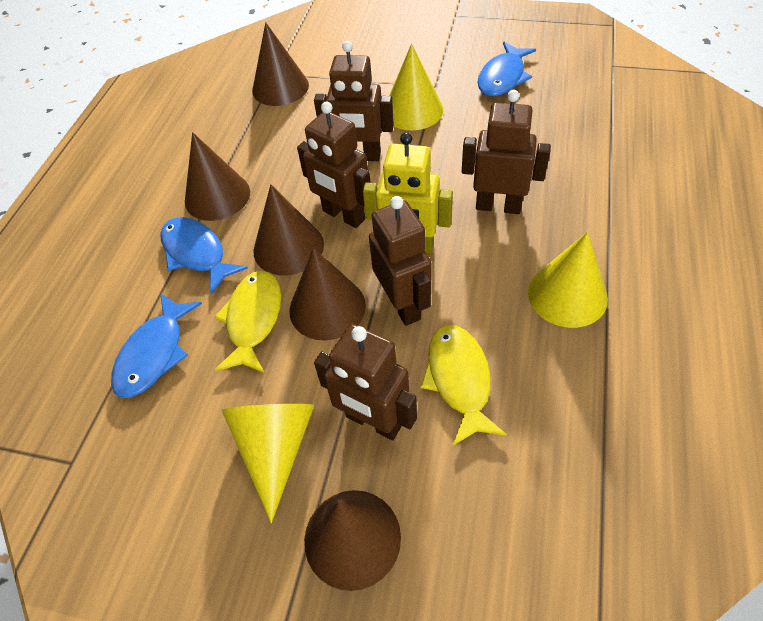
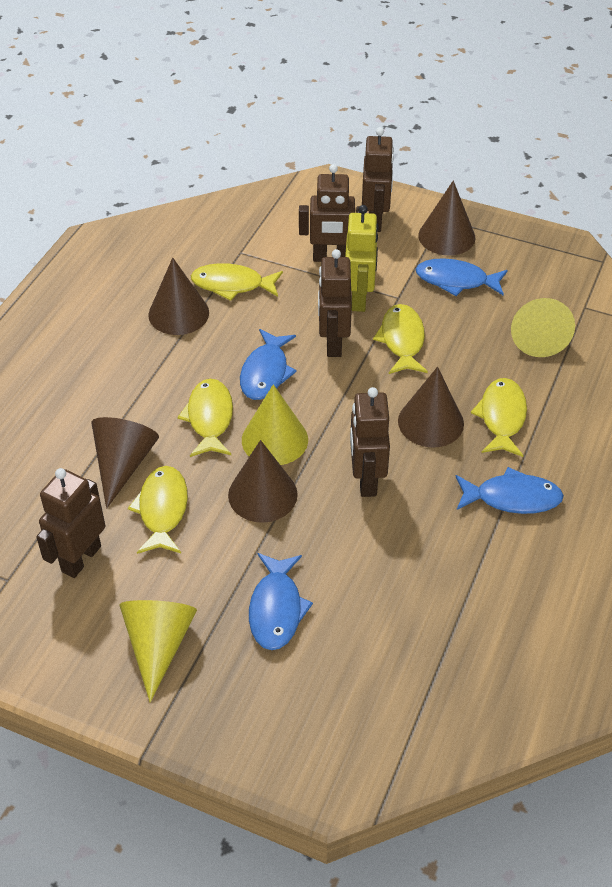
blue fish: [111,293,202,398] [160,217,248,294] [477,42,536,96] = 3 -> [240,329,297,400] [249,553,313,650] [416,258,508,296] [456,467,564,514] = 4
yellow fish: [214,271,281,373] [420,325,507,446] = 2 -> [128,466,188,554] [177,379,233,457] [191,263,283,301] [373,304,428,374] [471,378,527,457] = 5

